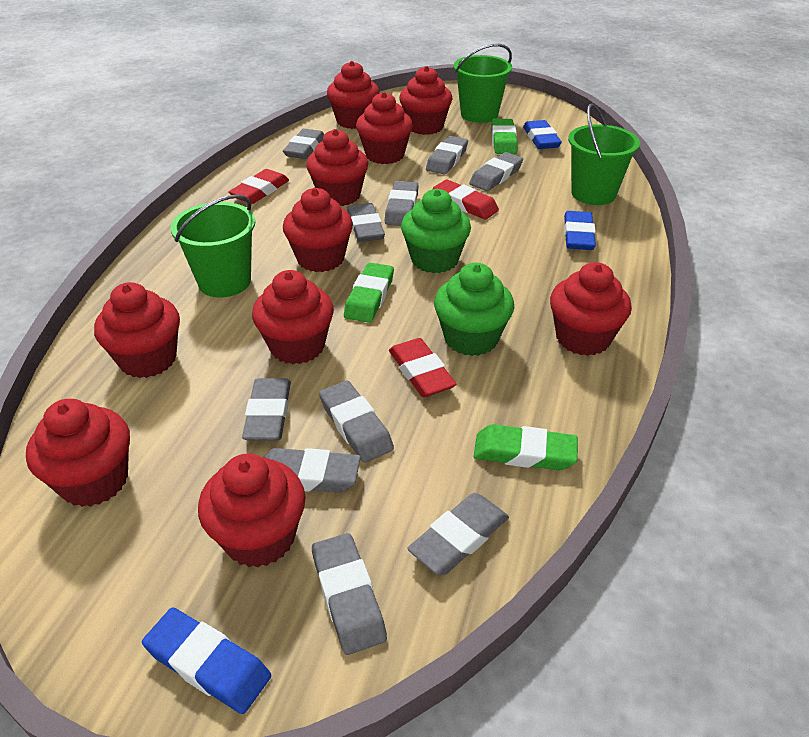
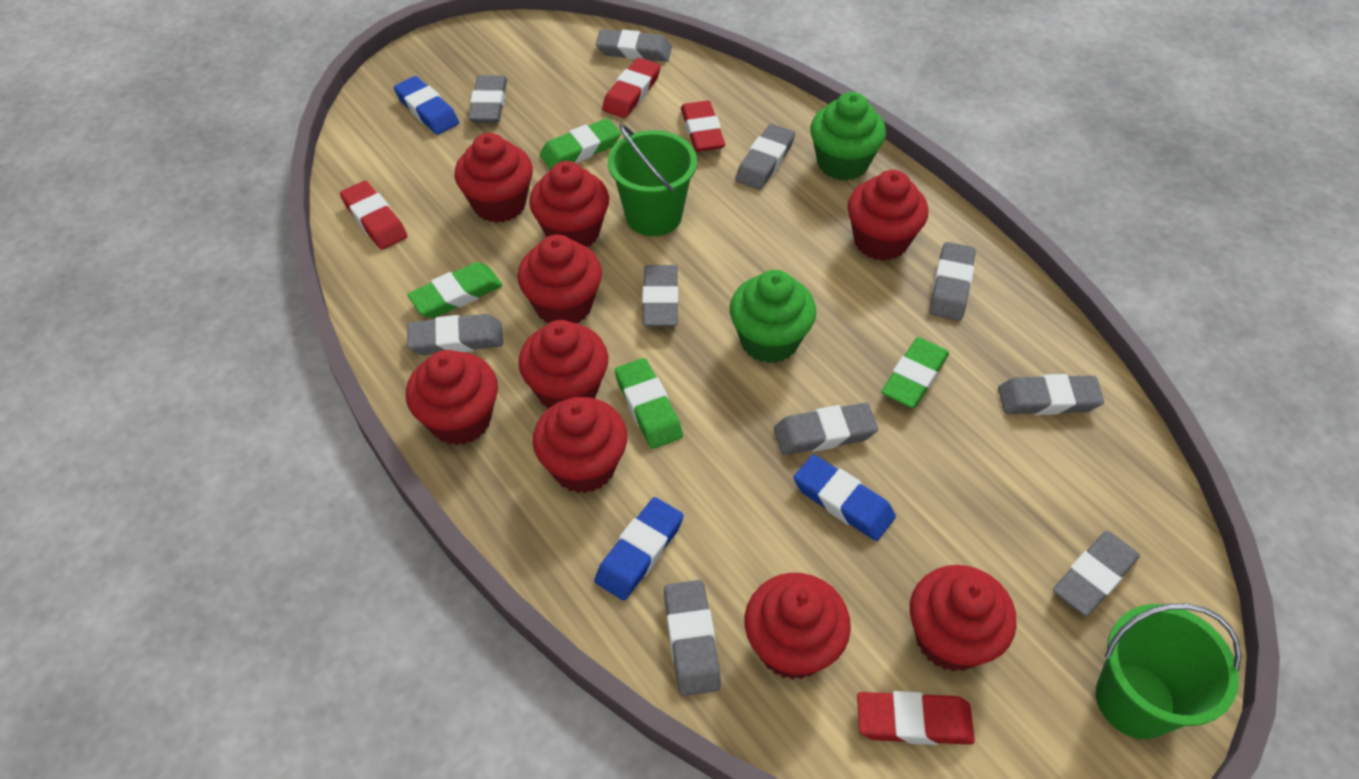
green bucket: [171,194,255,297] [454,44,512,123] [568,104,640,205] = 3 -> [608,124,697,236] [1096,603,1241,739] = 2
green eraser: [344,263,394,323] [474,424,578,470] [491,119,518,154] = 3 -> [407,262,502,318] [540,118,621,170] [615,358,683,449] [881,337,949,408] = 4
red cupcake: [26,399,130,507] [94,282,180,378] [198,454,306,568] [252,270,334,364] [283,188,353,272] [306,129,368,206] [327,61,379,129] [356,92,413,164] [399,66,452,135] [550,262,632,356] = 10 -> [406,350,498,445] [454,133,533,223] [517,235,602,323] [518,320,608,409] [529,161,609,247] [533,397,627,493] [745,573,851,680] [848,170,928,261] [910,565,1017,672] = 9
red eraser: [228,169,289,204] [389,338,457,397] [433,180,499,220] = 3 -> [340,181,407,250] [602,58,661,118] [681,101,725,152] [857,691,975,745] = 4

